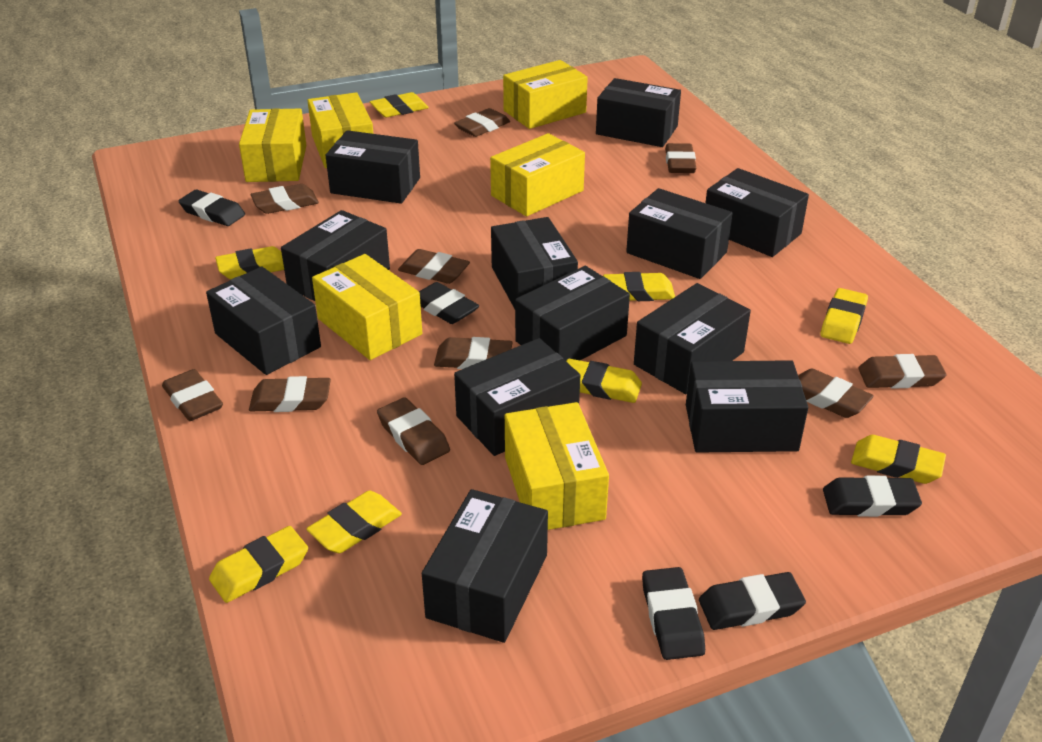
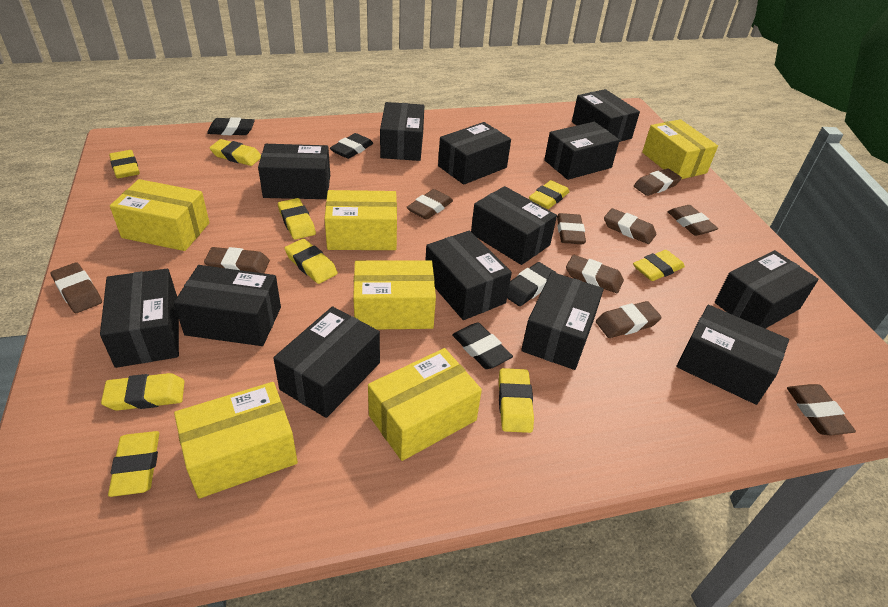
black box: [206,267,321,375] [281,210,390,301] [326,130,420,204] [422,489,548,643] [454,338,580,456] [491,217,578,309] [515,266,630,361] [596,78,681,147] [626,188,733,279] [634,283,751,394] [686,360,808,453] [706,168,809,257] = 12 -> [100,269,179,368] [174,265,281,346] [258,144,330,199] [274,306,380,418] [380,102,424,161] [426,231,512,320] [438,122,511,185] [471,186,557,265] [521,272,604,370] [544,122,620,180] [572,89,640,142] [677,305,789,405] [715,250,819,329] = 13
black eraser: [178,189,245,226] [419,282,479,324] [642,567,705,660] [699,572,806,630] [823,476,922,517] = 5 -> [207,117,255,135] [330,133,373,159] [452,323,513,369] [507,262,556,306] = 4
yellow eraser: [209,526,308,603] [215,246,284,279] [306,491,402,553] [370,92,429,117] [566,359,642,403] [603,272,675,301] [820,288,868,344] [851,435,946,484] = 8 -> [101,373,185,411] [108,431,159,497] [109,150,140,178] [210,139,261,166] [278,198,316,240] [284,239,338,284] [499,368,534,433] [529,180,569,209] [633,250,685,281] = 9

